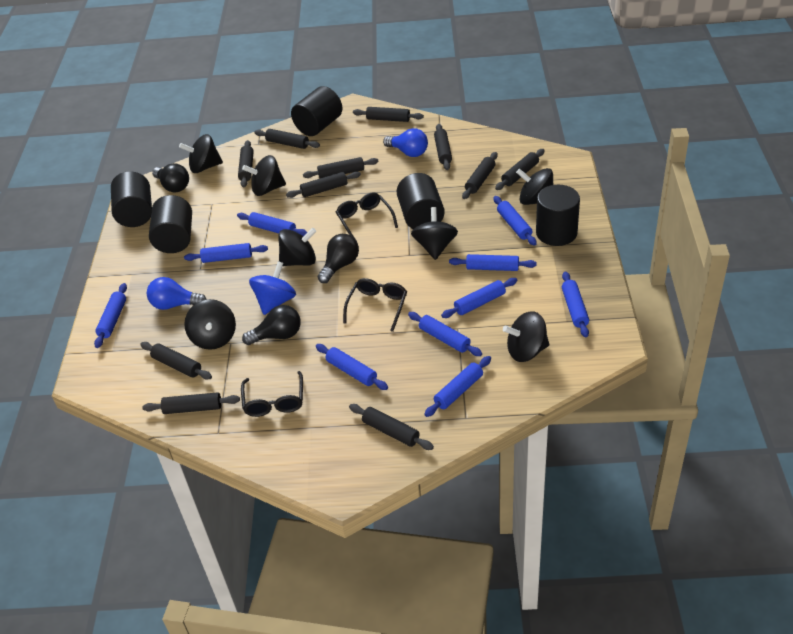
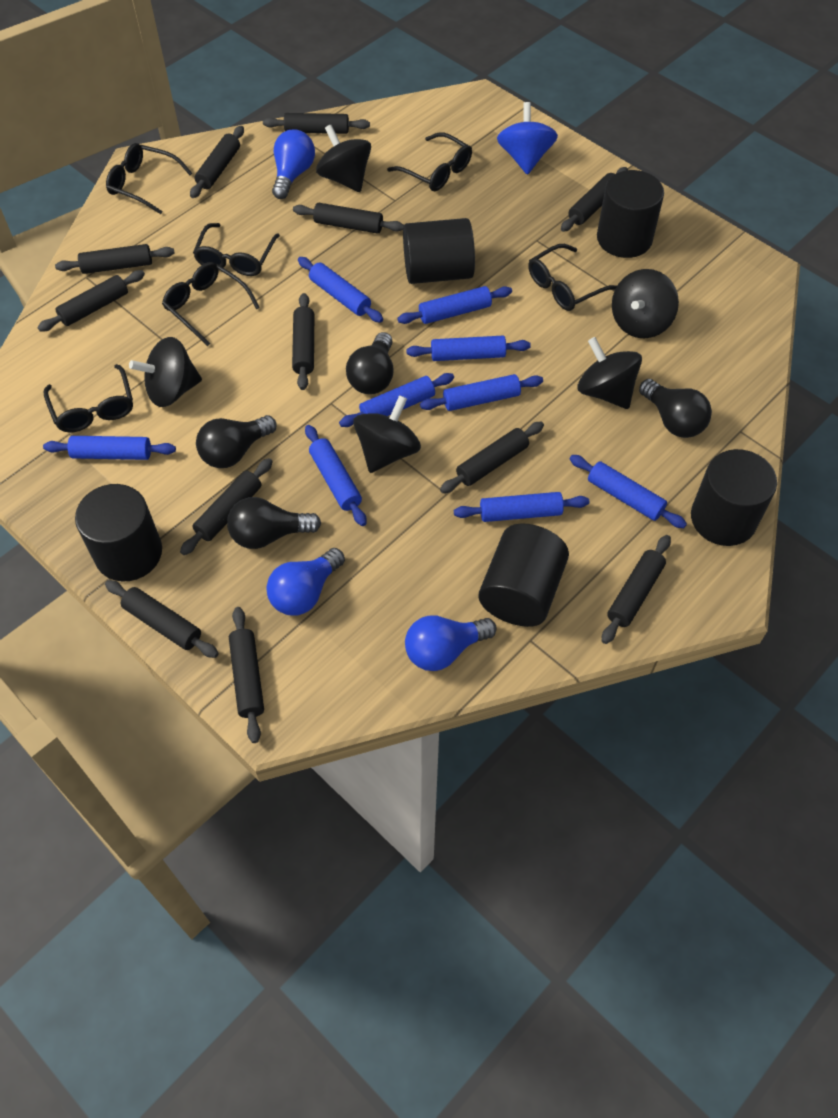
black glasses: [241,371,303,417] [336,192,398,240] [343,278,407,332] = 3 -> [44,364,133,432] [106,143,192,214] [162,262,260,346] [193,223,280,276] [387,132,472,191] [528,244,617,311] = 6
black light bulb: [152,163,189,192] [242,305,301,345] [318,234,359,283] = 3 -> [196,415,277,468] [227,497,321,549] [346,332,393,394] [639,379,712,438] = 4
black rolling pin: [140,342,212,380] [142,392,240,414] [238,140,254,188] [254,129,320,149] [286,171,361,198] [303,157,379,178] [349,404,434,450] [353,107,424,122] [434,124,452,170] [462,152,498,199] [495,149,545,190] = 11 -> [37,270,145,332] [55,244,175,274] [105,580,219,658] [180,458,273,555] [190,126,244,198] [229,607,264,743] [263,113,370,134] [292,293,314,390] [293,203,404,234] [440,422,544,493] [561,167,628,232] [602,535,671,644] = 12
black spinning top: [179,134,223,173] [184,299,236,350] [242,155,286,196] [278,228,316,266] [411,207,458,260] [503,311,549,362] [516,168,553,205] = 7 -> [129,337,202,407] [316,125,371,192] [353,395,421,473] [578,337,642,409] [612,269,679,339] = 5
blue light bulb: [147,277,207,310] [383,128,428,157] = 2 -> [266,548,345,616] [272,130,315,199] [405,616,497,671] = 3
blue rolling pin: [94,283,127,348] [184,243,268,263] [237,212,308,236] [316,344,388,390] [408,312,482,356] [424,356,491,417] [441,278,517,318] [449,254,537,271] [494,196,537,246] [562,271,589,337] = 10 -> [43,436,176,460] [298,257,383,323] [305,425,367,526] [339,373,454,427] [397,286,512,324] [406,336,531,361] [420,374,543,411] [454,492,589,522] [569,455,687,528] = 9

